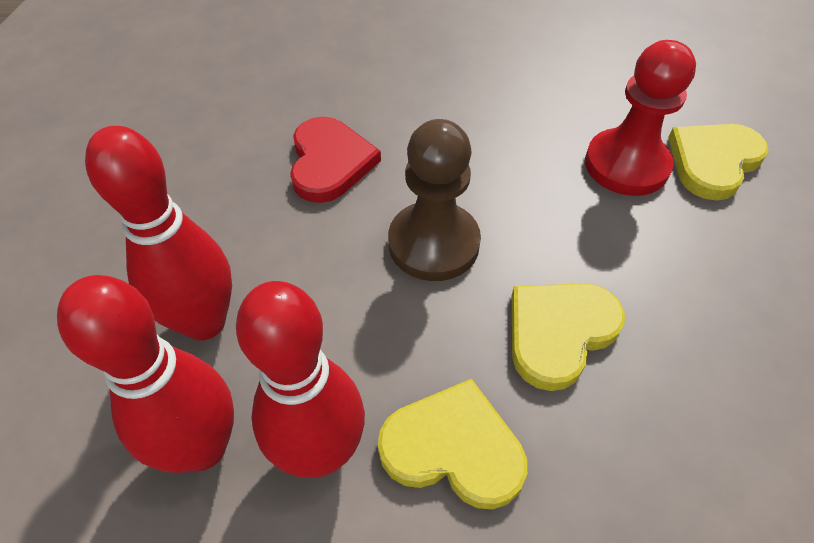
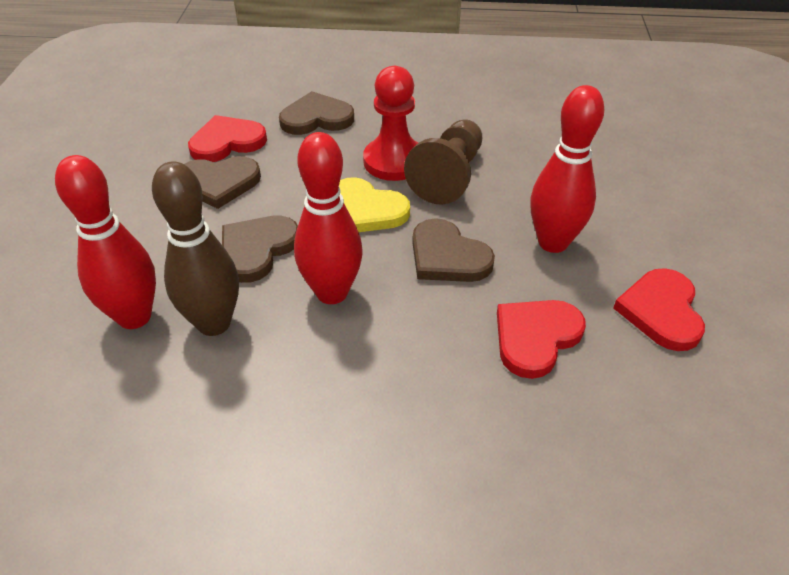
brown bowling pin: none = 0 -> [152,161,239,336] = 1
brown heart: none = 0 -> [184,156,261,209] [222,215,298,283] [279,91,354,135] [412,218,495,282] = 4
red heart: [290,117,381,203] = 1 -> [188,115,267,162] [497,300,586,379] [613,268,705,351] = 3
yellow heart: [378,379,527,509] [512,283,625,391] [668,124,769,201] = 3 -> [339,177,410,232] = 1

